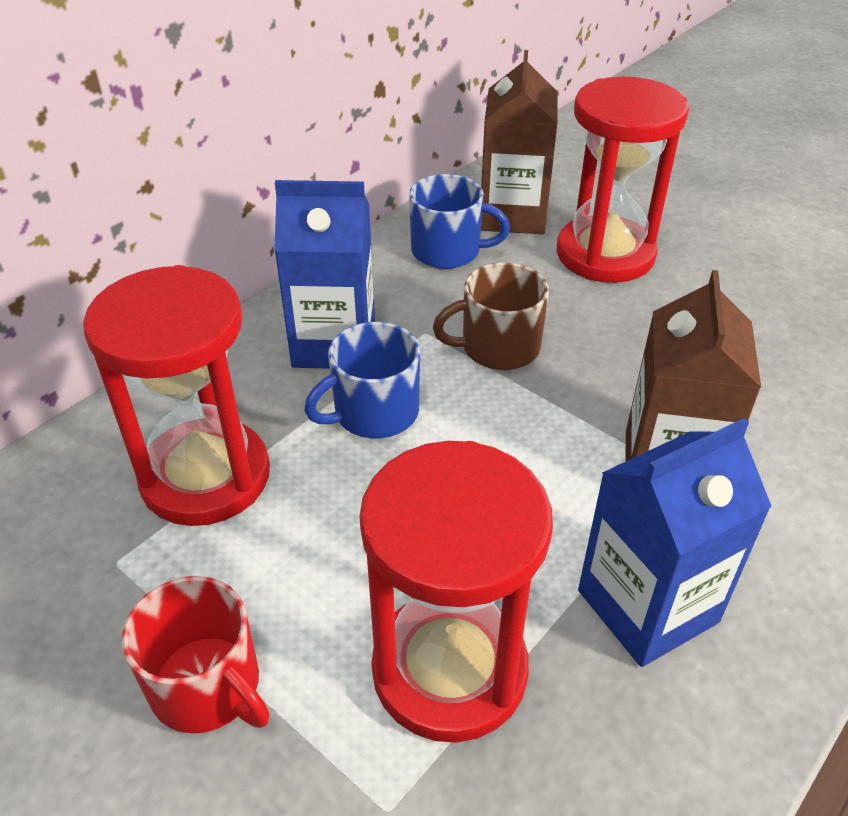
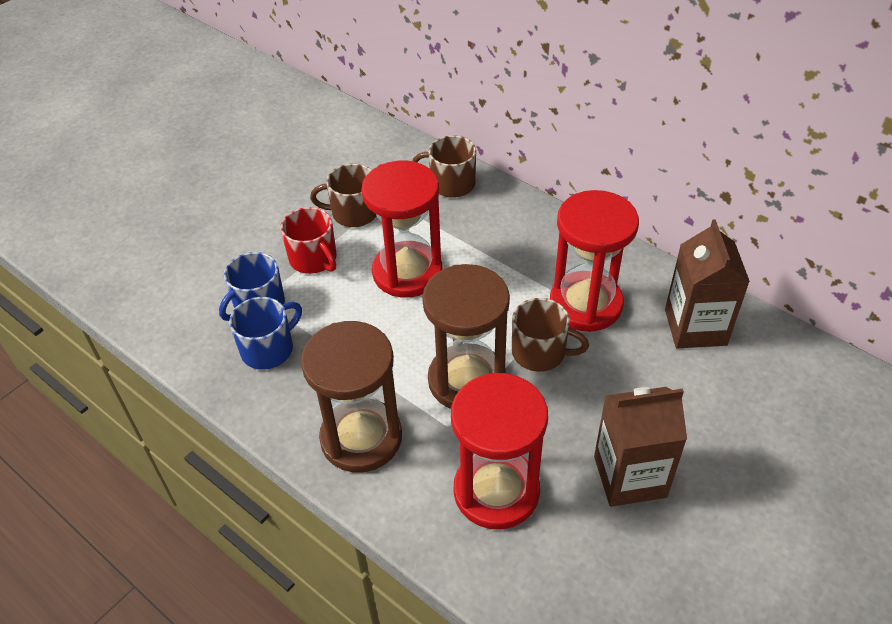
blue carton: [274,180,375,369] [578,418,772,667] = 2 -> none = 0
brown hourglass: none = 0 -> [301,321,402,472] [422,264,510,409] = 2
brown mug: [433,262,549,370] = 1 -> [310,164,376,227] [413,135,476,198] [512,298,589,372] = 3

